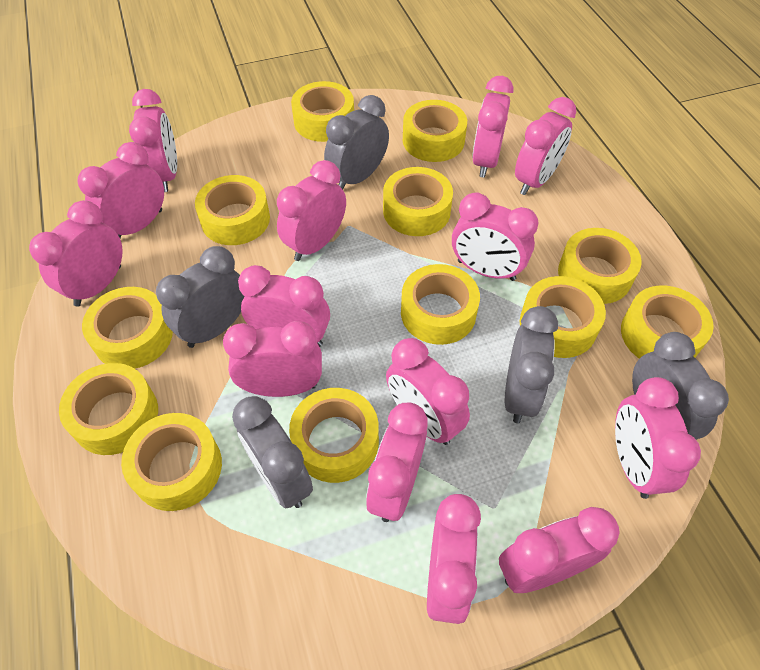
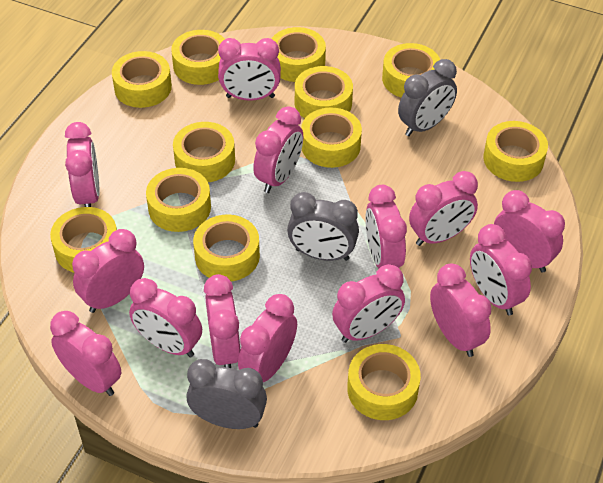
grey clock: [156,246,244,348] [232,396,313,509] [324,95,389,189] [505,306,558,423] [632,332,729,440] = 5 -> [186,359,267,429] [287,192,359,261] [398,59,457,136] = 3

